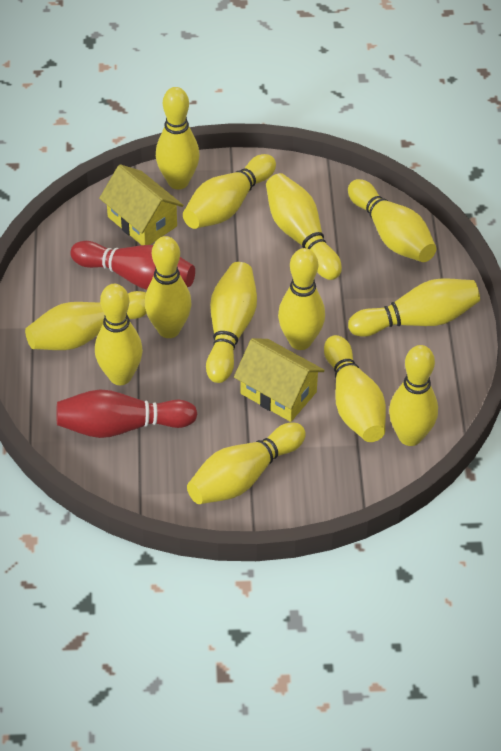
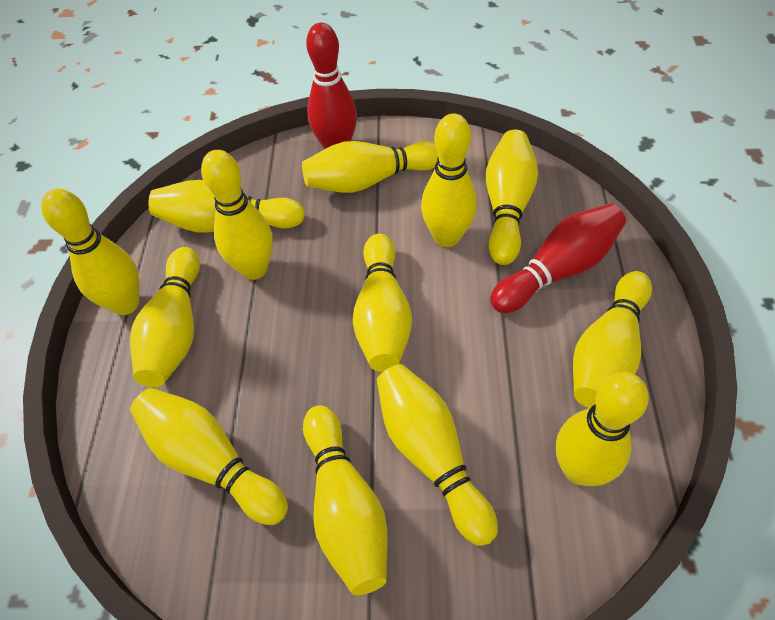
yellow house: [99,164,183,245] [234,338,325,422] = 2 -> none = 0

